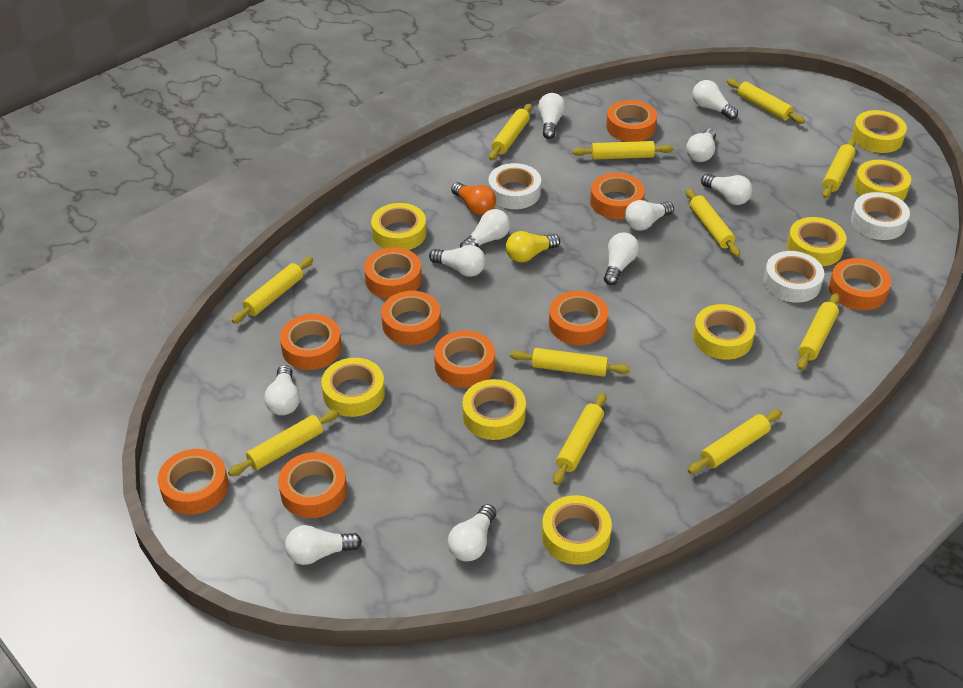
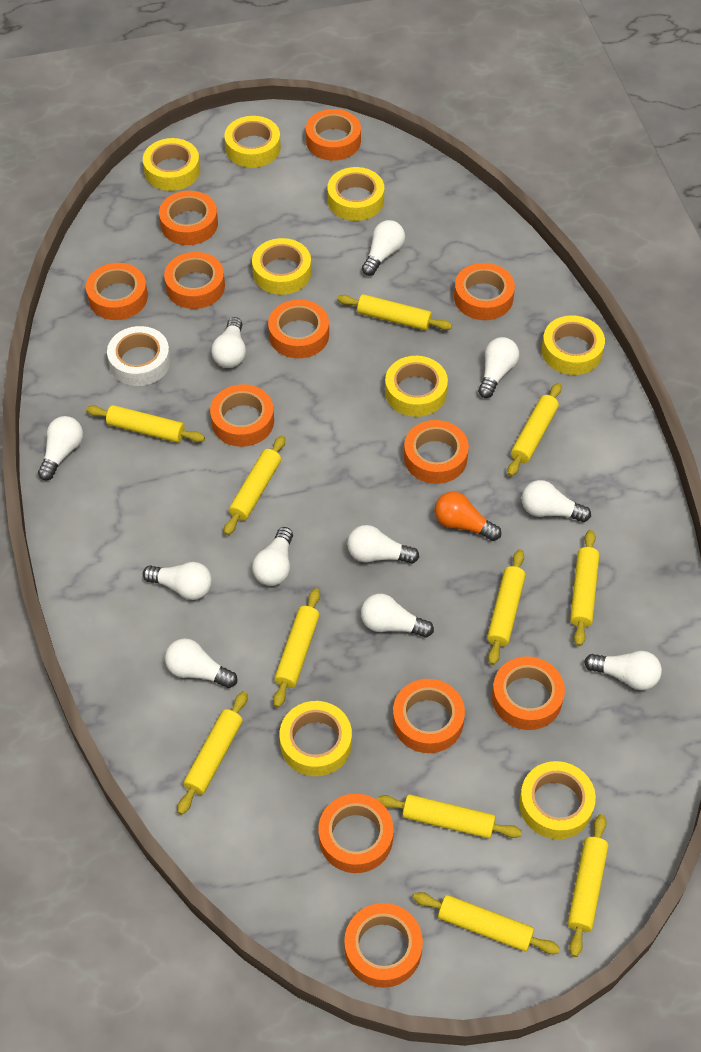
orange tape: [158,449,229,515] [278,452,347,518] [280,314,342,370] [364,247,422,299] [381,291,441,345] [434,330,495,388] [549,291,609,345] [590,173,645,219] [606,100,657,142] [829,258,891,310] = 10 -> [86,263,148,320] [159,191,218,245] [164,252,225,309] [210,384,274,447] [268,300,329,358] [306,109,361,161] [319,794,394,873] [344,903,423,988] [393,679,465,753] [404,420,469,484] [454,263,515,320] [492,656,565,730] = 12
white tape: [489,163,541,209] [763,251,824,303] [851,192,910,240] = 3 -> [107,326,171,386] = 1
yellow light bulb: [506,231,560,263] = 1 -> none = 0

